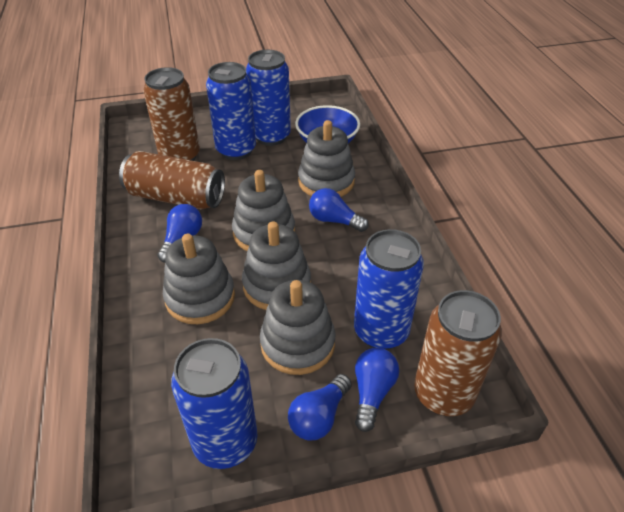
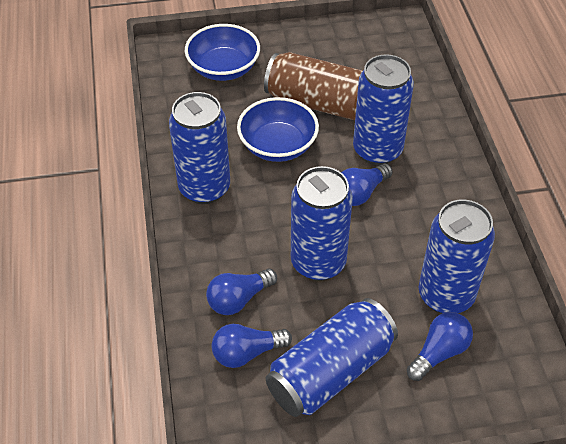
blue bowl: [295,105,360,143] = 1 -> [185,24,260,81] [237,97,319,162] = 2
blue can: [171,338,257,469] [206,62,256,160] [246,50,291,146] [354,229,424,350] = 4 -> [169,92,230,204] [266,298,398,417] [291,166,353,281] [353,54,414,165] [419,199,495,314] = 5
brown can: [119,151,225,209] [143,67,200,161] [414,290,502,416] = 3 -> [264,52,363,120] = 1
grey stacking toy: [163,234,235,324] [232,170,295,251] [242,221,311,310] [260,280,336,375] [298,120,355,197] = 5 -> none = 0

